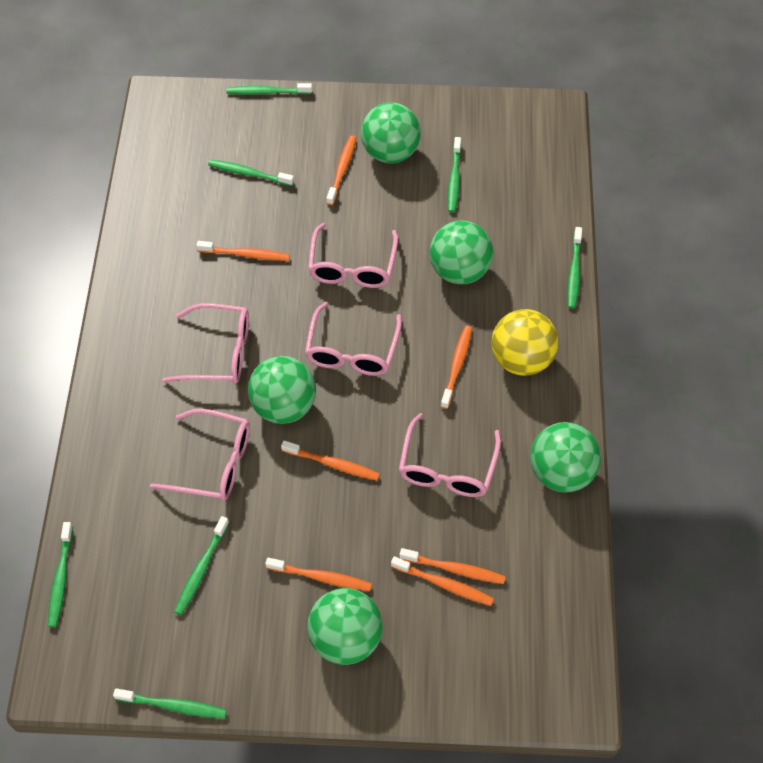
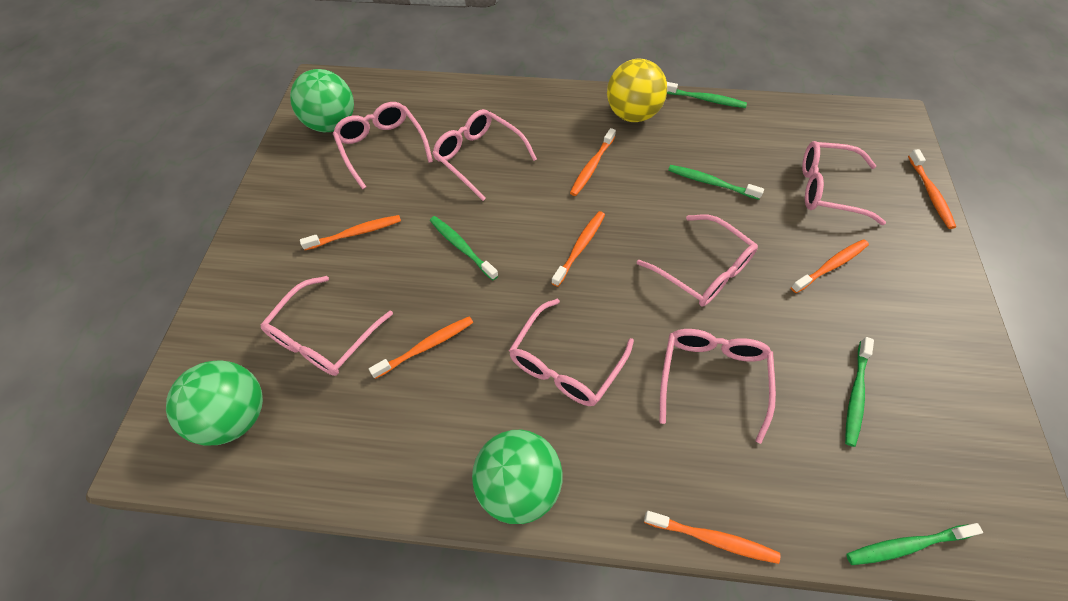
green ball: [248,356,316,424] [307,588,383,665] [361,102,421,164] [429,220,493,285] [530,422,601,493] = 5 -> [166,360,263,445] [290,69,354,132] [472,430,563,524] = 3
green toothbrush: [48,522,73,627] [113,688,227,719] [174,516,229,615] [208,160,294,186] [226,83,312,95] [448,137,461,213] [567,227,582,309] = 7 -> [430,216,499,280] [667,82,747,108] [668,165,764,200] [845,337,874,447] [846,523,983,565] = 5
pink glasses: [150,409,250,501] [162,303,249,384] [305,302,402,376] [308,223,398,288] [399,413,501,497] = 5 -> [261,276,393,376] [333,102,433,189] [432,109,537,201] [509,299,634,406] [637,214,758,306] [660,329,776,444] [802,141,886,225] = 7

